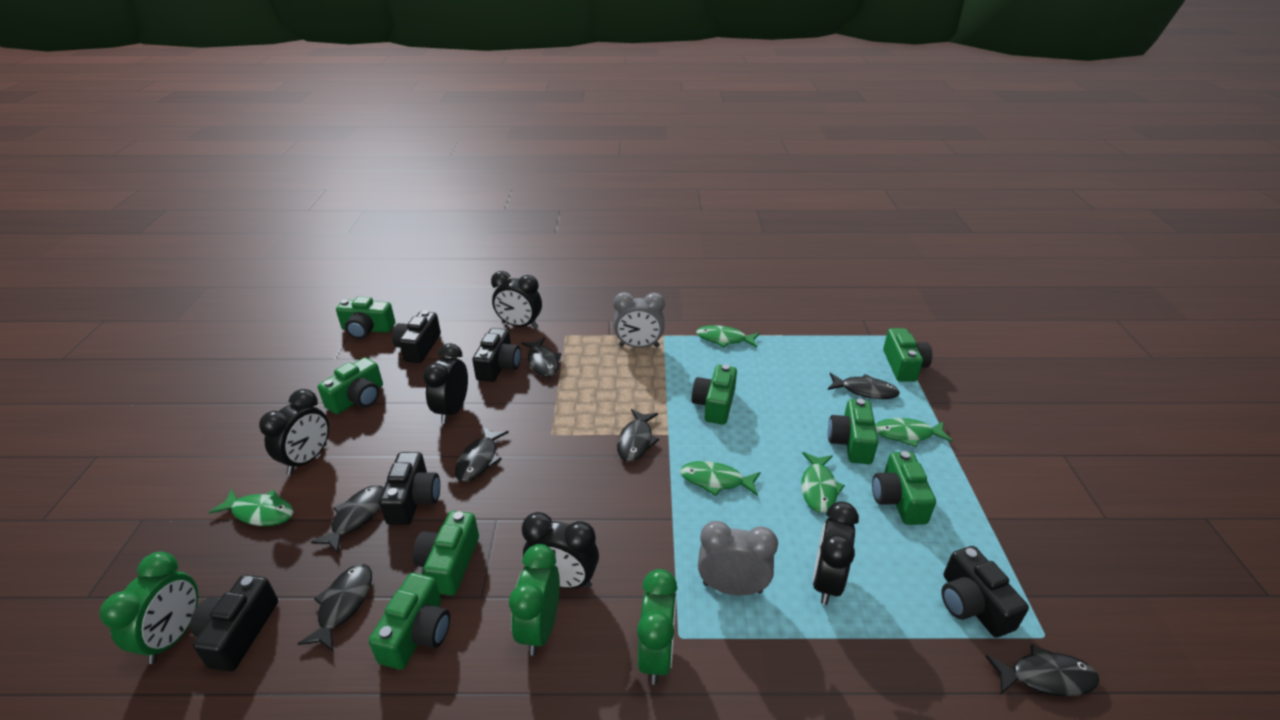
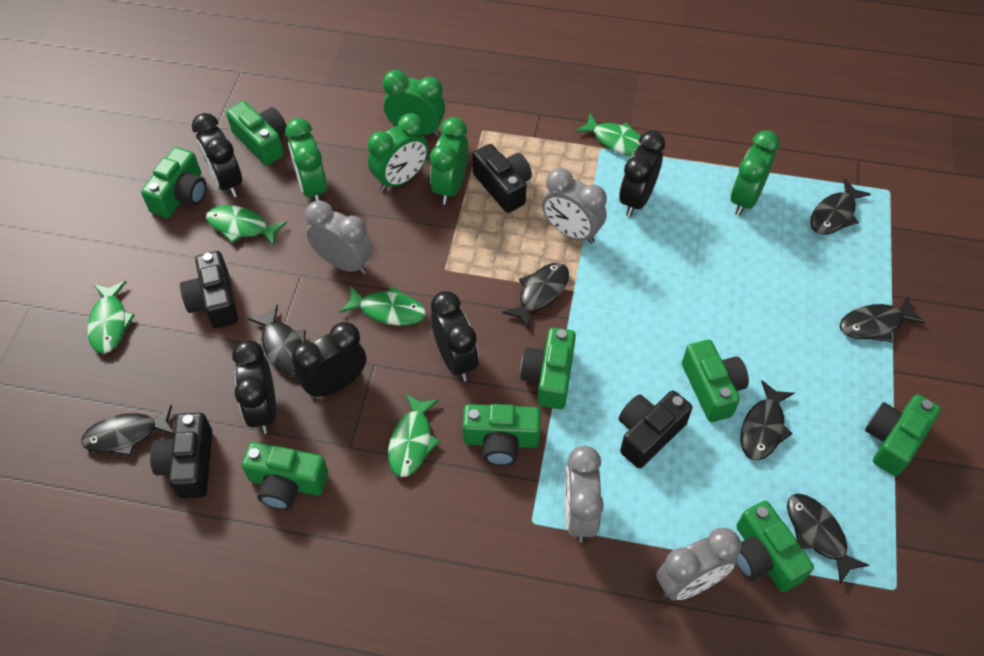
black camera: [190,575,278,672] [379,452,440,525] [392,310,441,363] [472,328,521,382] [942,546,1029,637] = 5 -> [150,413,212,499] [180,251,238,328] [472,144,532,213] [619,390,692,468] = 4
green clock: [99,552,198,664] [509,544,560,656] [637,569,677,685] = 3 -> [285,118,327,201] [368,114,428,191] [383,70,445,136] [430,117,468,205] [730,130,780,216] = 5
grey clock: [613,292,665,348] [698,521,778,595] = 2 -> [305,201,372,274] [542,168,607,244] [565,446,604,542] [656,528,741,601] = 4

